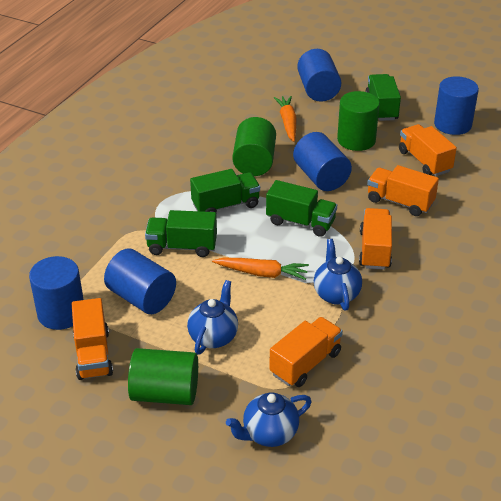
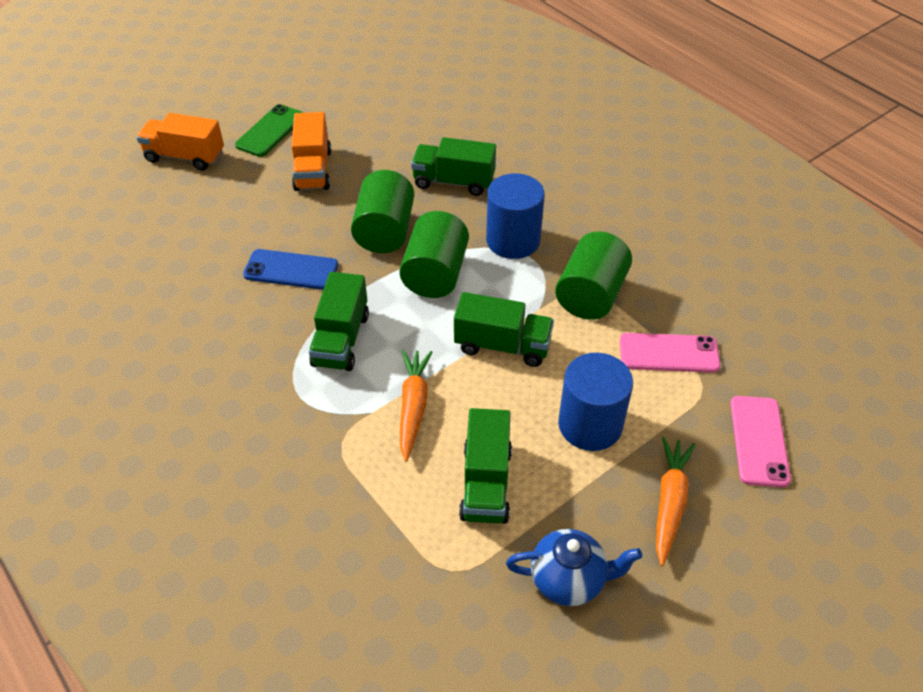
blue cylinder: [29,256,84,330] [104,248,176,314] [293,132,352,191] [297,49,341,102] [434,76,479,135] = 5 -> [486,173,545,259] [558,353,633,451] = 2
blue phone: none = 0 -> [243,249,338,290] = 1
blue teapot: [187,280,238,354] [226,392,312,447] [314,239,362,311] = 3 -> [506,529,642,606] = 1
green phone: none = 0 -> [235,104,304,157] = 1
orange truck: [71,298,113,380] [269,317,343,387] [359,208,392,270] [367,165,439,216] [399,124,457,176] = 5 -> [136,113,224,171] [291,112,331,191] = 2
pink phone: none = 0 -> [620,333,721,373] [730,396,791,487] = 2

